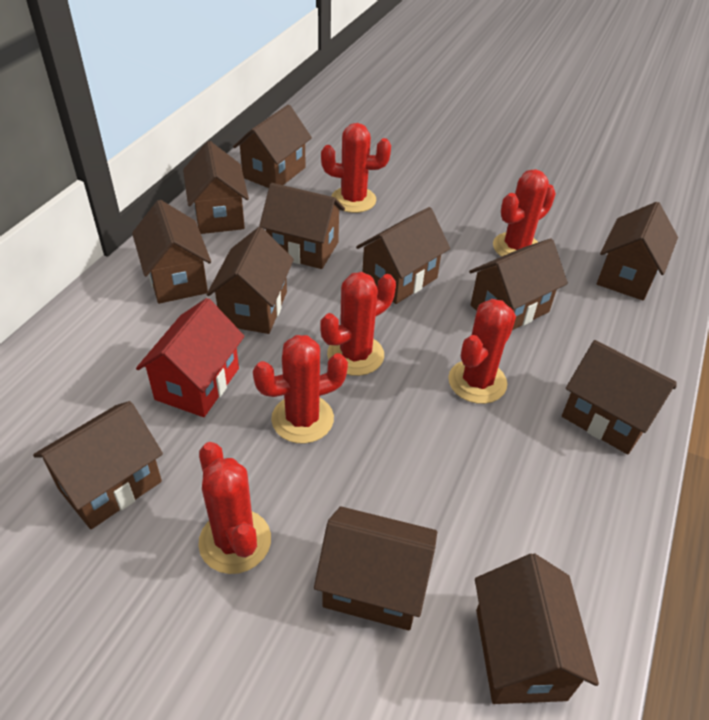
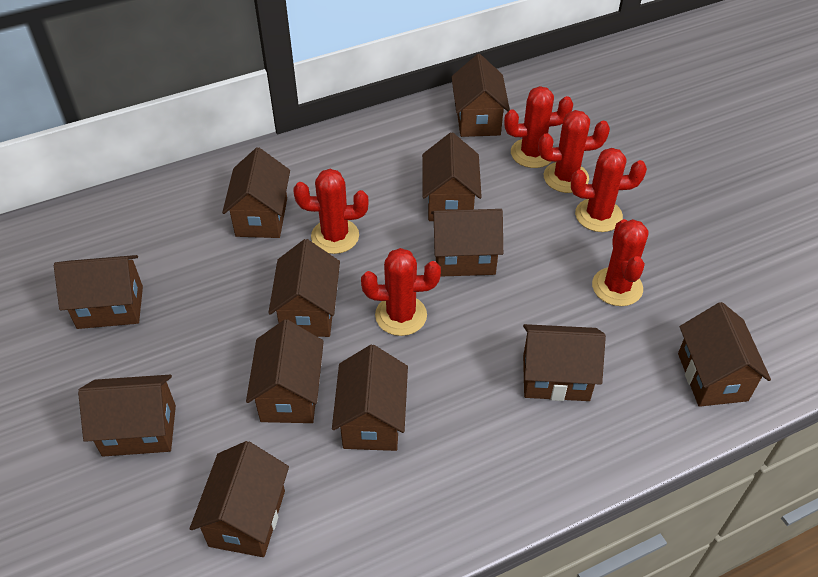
red house: [136,298,245,417] = 1 -> none = 0

